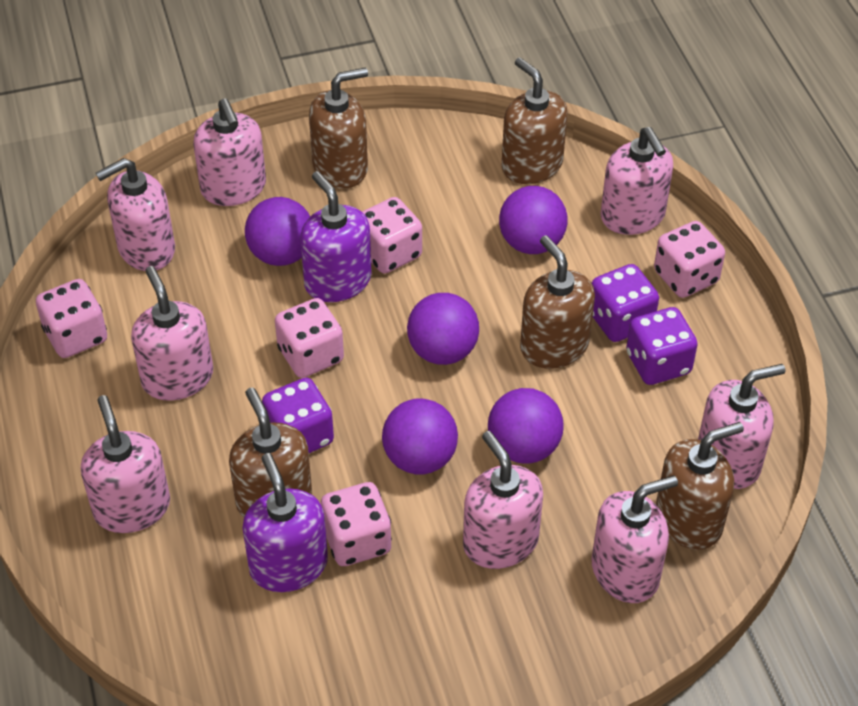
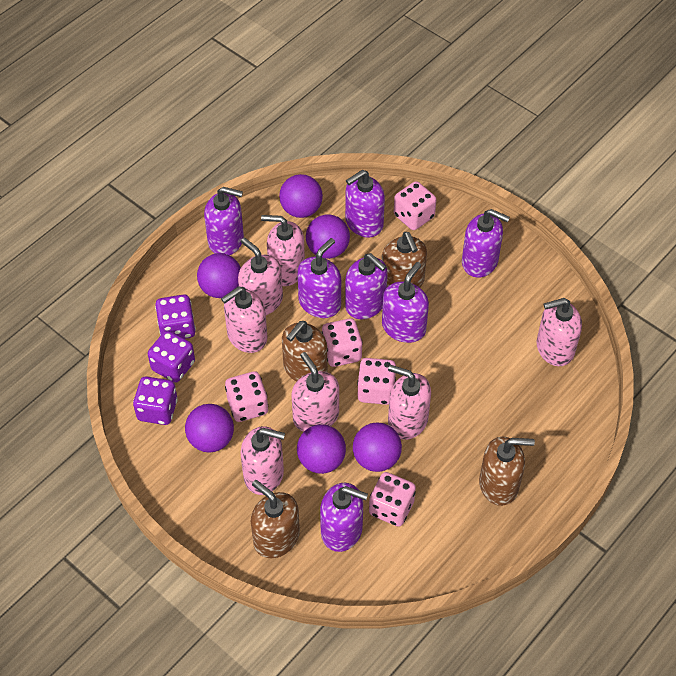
brown soap dispenser: [229,388,312,517] [309,68,368,188] [501,57,567,184] [520,235,595,369] [656,422,744,550] = 5 -> [251,480,300,558] [282,321,328,382] [382,232,427,287] [479,437,535,506] = 4
pink soap dispenser: [81,395,170,533] [96,158,175,271] [131,266,213,401] [193,98,266,206] [463,431,543,569] [592,476,678,603] [601,127,673,235] [698,364,785,489] = 8 -> [221,286,267,353] [238,238,283,315] [241,426,285,495] [261,215,305,286] [291,352,339,432] [388,365,431,440] [537,298,582,366] = 7
purple ball: [245,197,310,266] [382,398,458,475] [407,293,479,365] [488,388,564,464] [499,186,568,254] = 5 -> [185,404,234,452] [197,253,241,298] [279,174,323,218] [297,424,346,474] [306,214,350,259] [353,422,402,472] = 6
purple soap dispenser: [242,453,328,592] [300,171,372,302] = 2 -> [204,187,244,255] [297,238,341,318] [320,483,368,552] [345,170,385,238] [345,253,388,320] [382,262,429,343] [462,209,510,278] = 7

